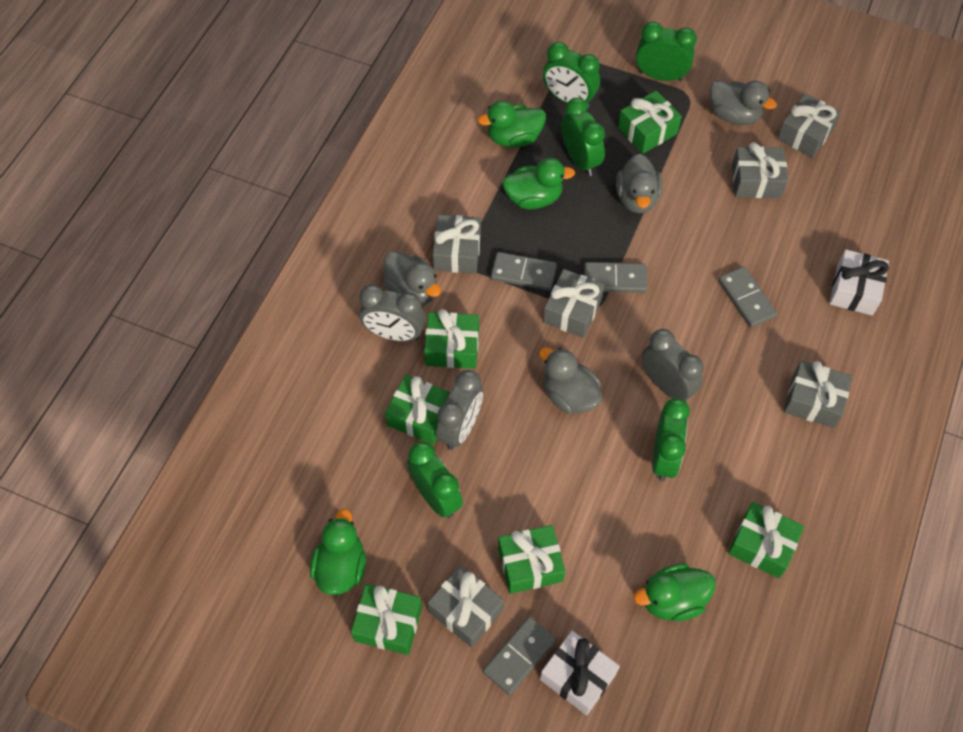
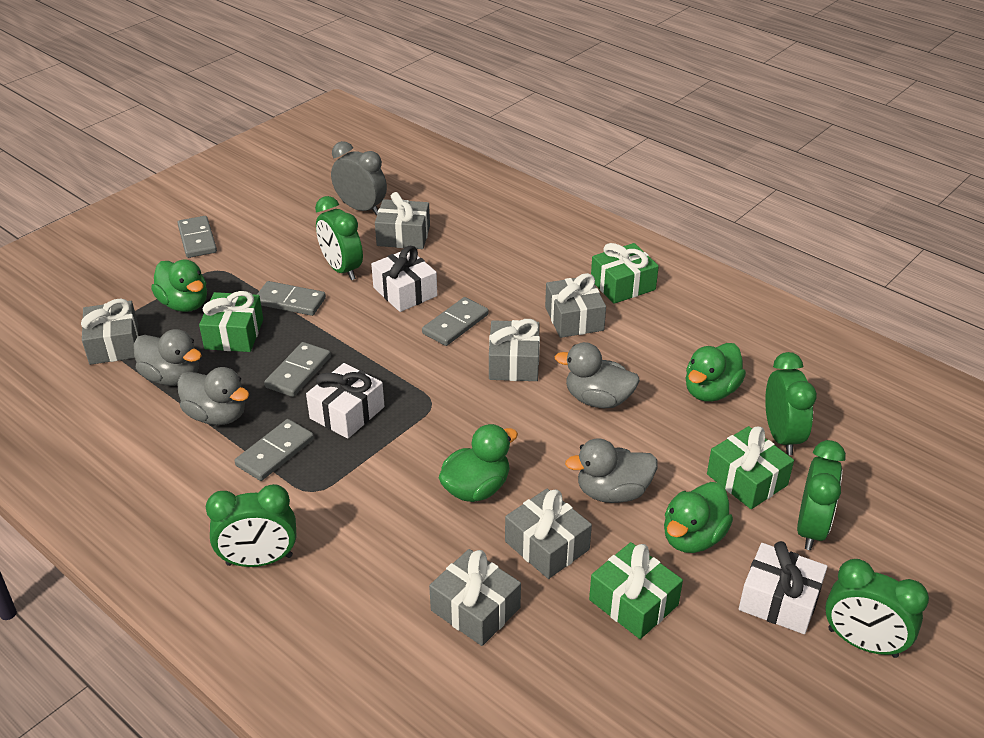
green gift: [351,584,422,655] [385,375,450,445] [424,309,479,369] [498,525,565,594] [618,91,682,154] [728,502,804,578] = 6 -> [199,291,263,352] [589,542,683,639] [591,243,659,304] [707,426,794,509] = 4
grey clock: [359,285,426,342] [436,370,483,450] [642,329,704,402] = 3 -> [331,141,387,215] = 1
grey domino: [483,616,556,695] [491,252,557,291] [584,262,648,293] [718,267,777,328] = 4 -> [178,216,217,258] [235,419,314,481] [257,281,326,316] [264,342,331,397] [422,297,489,346] = 5
white gift: [540,631,620,715] [829,250,889,316] = 2 -> [306,363,384,439] [371,246,437,312] [739,541,827,634] = 3

